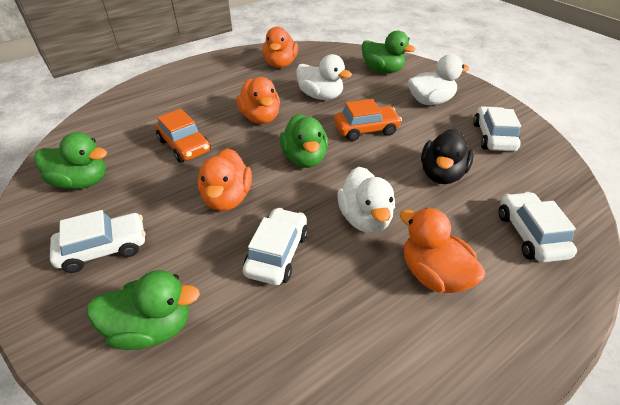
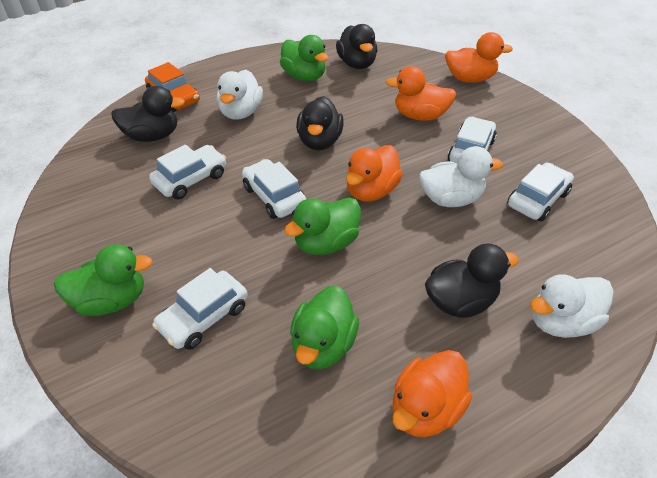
black duck: [421,129,474,184] = 1 -> [111,86,185,142] [296,96,344,150] [336,24,377,69] [425,243,519,318] = 4
orange car: [155,109,211,163] [334,99,402,141] = 2 -> [145,62,200,112] = 1
white car: [50,210,145,273] [243,208,308,285] [473,106,521,151] [499,192,577,263] = 4 -> [149,144,226,199] [152,268,248,350] [242,159,306,219] [448,117,497,164] [507,163,574,221] = 5

